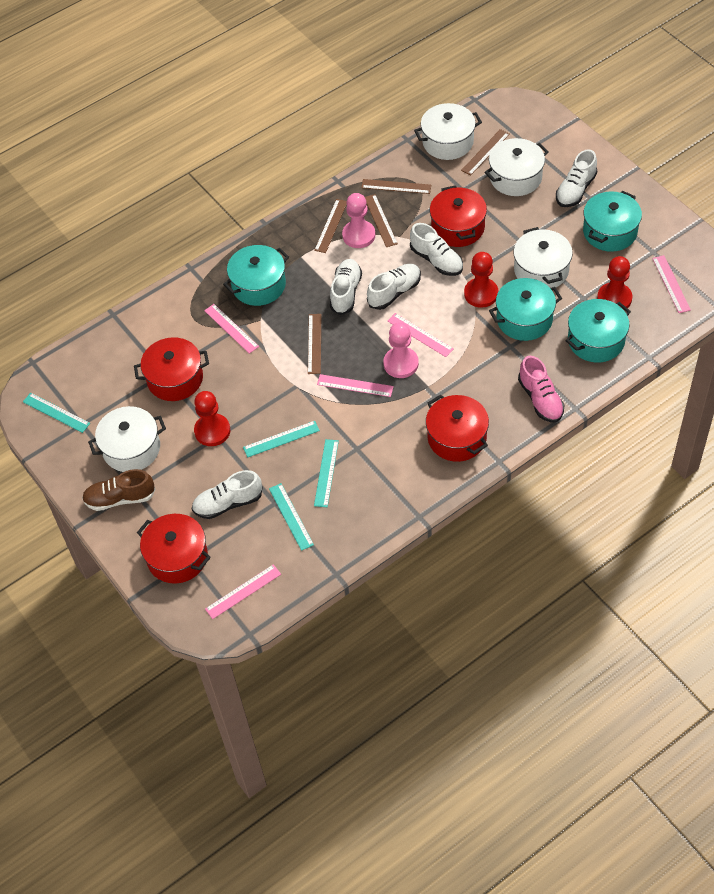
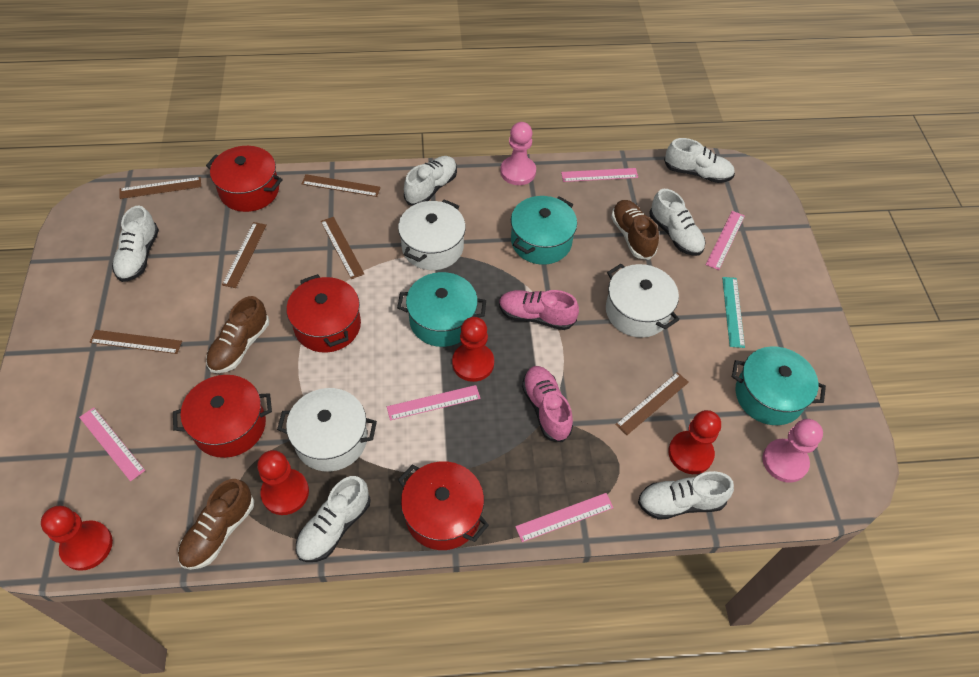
brown ruler: [308,314,321,374] [314,199,347,253] [361,179,431,194] [365,194,398,247] [461,129,510,175] = 5 -> [90,330,182,354] [119,177,201,199] [222,222,267,288] [302,174,381,197] [321,217,364,279] [615,372,689,435] = 6
brown shoe: [82,469,155,511] = 1 -> [178,479,254,570] [206,296,269,373] [611,200,659,260] = 3
pink shoe: [518,356,565,422] = 1 -> [499,290,579,330] [522,366,573,442] = 2
red pawn: [194,391,230,446] [464,252,498,308] [597,256,632,310] = 3 -> [41,506,113,571] [257,450,309,515] [452,317,494,382] [668,410,721,474] = 4
turquoise pot: [223,245,289,306] [489,278,562,341] [565,299,631,363] [583,191,642,252] = 4 -> [397,272,486,347] [511,196,577,265] [732,346,826,425] = 3
turquoise ruler: [23,393,90,433] [243,421,320,458] [269,483,314,551] [314,439,339,507] = 4 -> [722,277,745,348] = 1
white pot: [88,406,166,472] [414,103,482,160] [485,138,549,196] [513,227,573,288] = 4 -> [277,388,377,471] [398,200,466,270] [606,264,679,338] = 3
white shoe: [192,470,262,519] [330,259,362,315] [367,264,421,310] [410,223,463,276] [556,149,597,207] = 5 -> [112,206,159,282] [296,476,371,562] [404,156,457,205] [638,471,734,520] [650,189,705,256] [664,138,735,183] = 6

